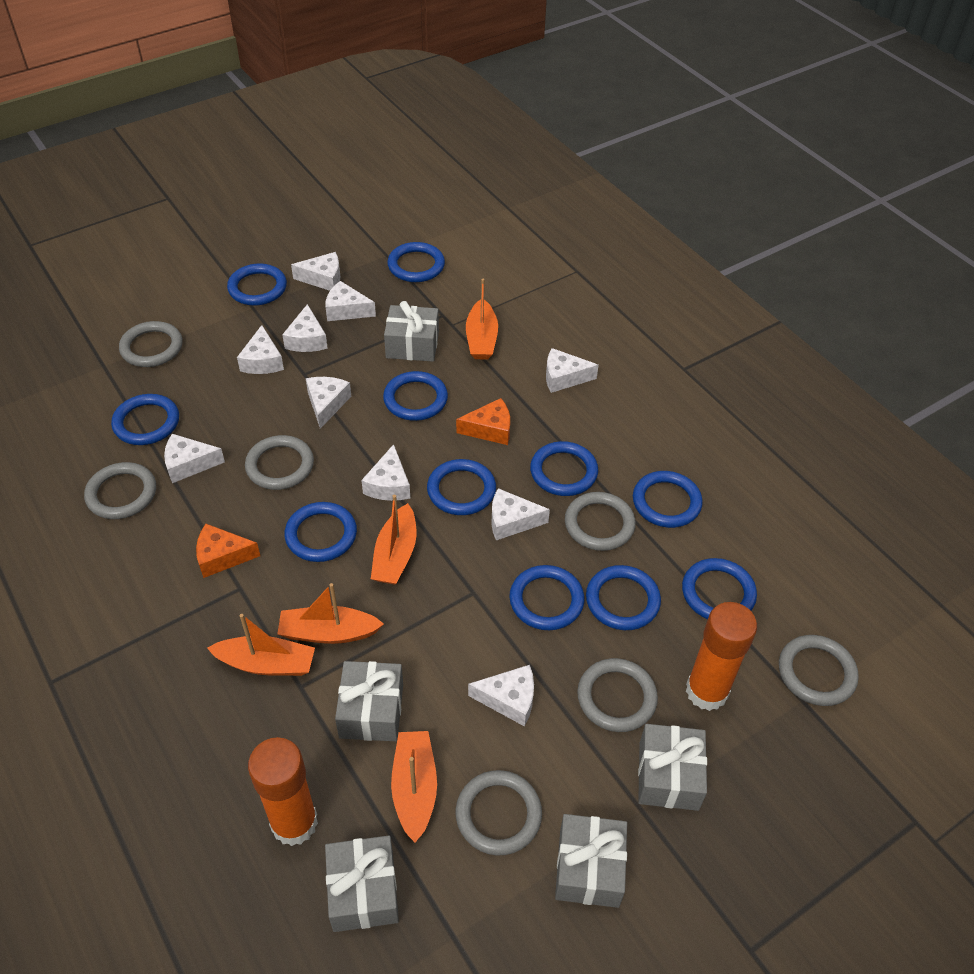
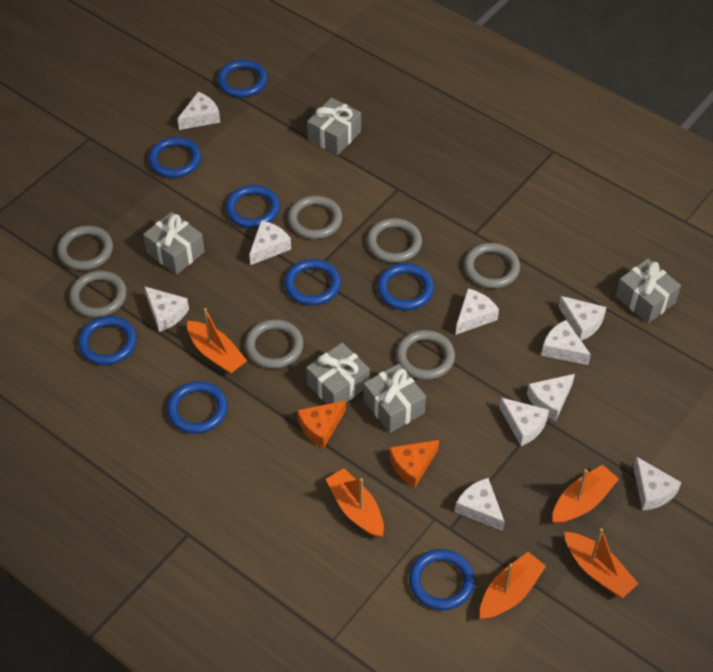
blue ring: [111,394,179,445] [227,263,287,306] [284,502,357,562] [383,371,448,421] [387,242,445,282] [427,459,496,515] [509,565,584,630] [530,441,598,496] [586,565,661,630] [633,471,703,528] [682,558,757,619] = 11 -> [78,316,137,365] [148,137,201,178] [167,381,228,434] [217,60,268,97] [226,185,280,228] [284,259,341,306] [377,263,434,310] [409,549,475,610] = 8
orange glue stick: [248,737,318,846] [686,602,757,711] = 2 -> none = 0

